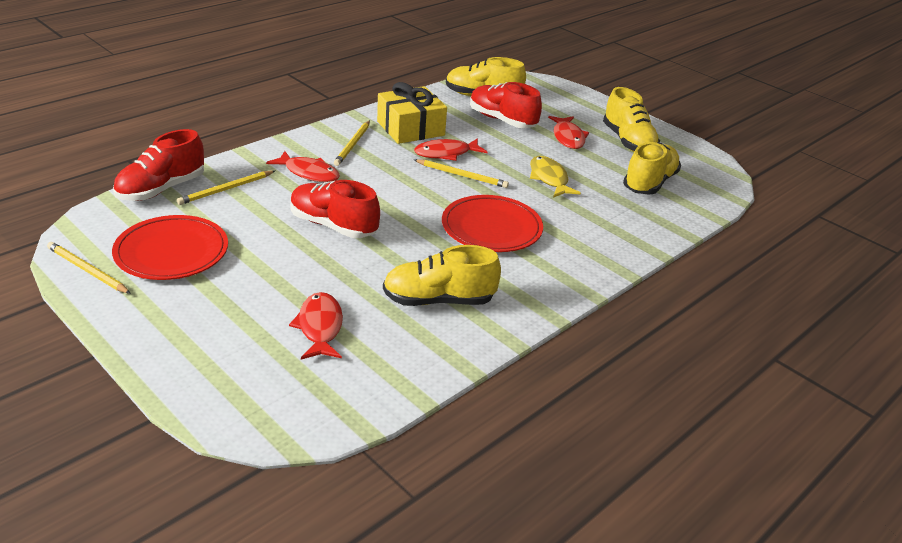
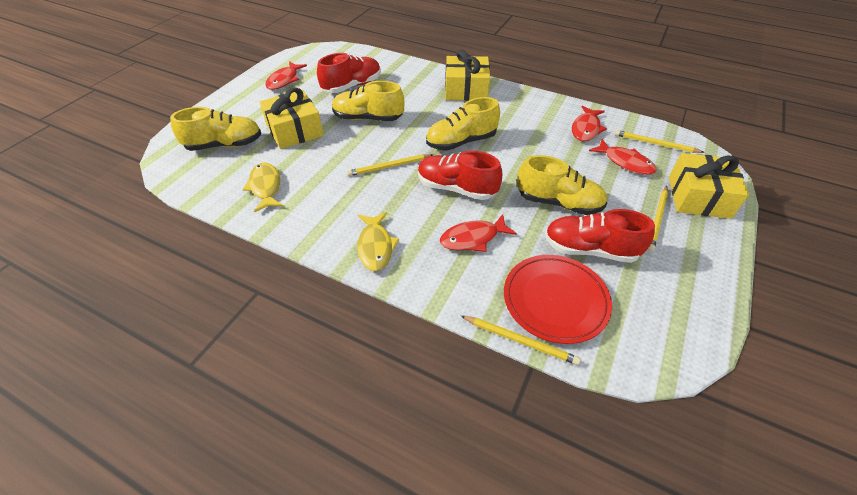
red plate: [112,215,228,280] [442,195,543,252] = 2 -> [504,255,612,344] = 1
yellow fish: [530,156,581,198] = 1 -> [243,163,283,212] [357,212,399,271] = 2
yellow gift: [377,82,447,144] = 1 -> [260,88,323,149] [445,49,490,101] [669,153,749,219] = 3

